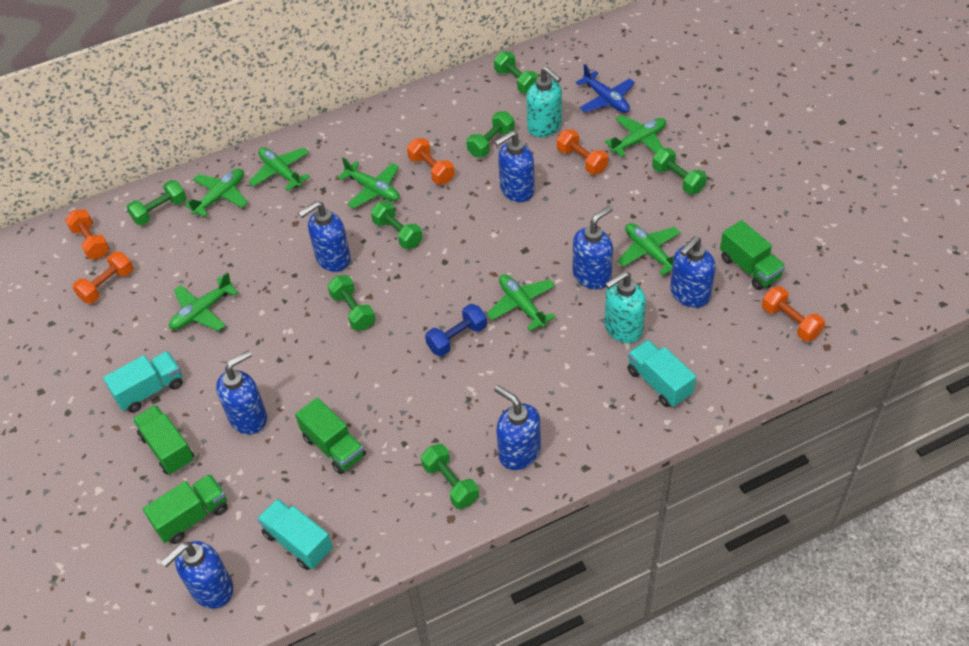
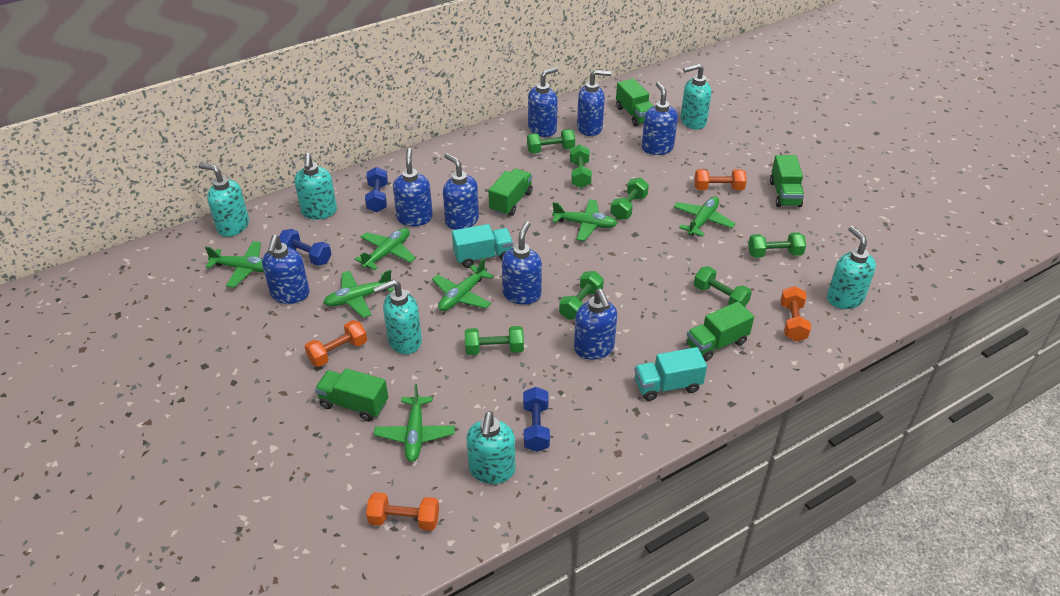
blue dumbbell: [425,304,487,356] = 1 -> [279,229,332,266] [365,167,388,212] [523,387,550,452] = 3
blue plane: [576,64,635,113] = 1 -> none = 0
blue soap dispenser: [161,541,233,609] [216,350,267,434] [298,201,351,272] [494,385,541,470] [495,131,535,202] [572,205,613,289] [670,236,716,308] = 7 -> [262,235,310,304] [393,148,433,226] [443,153,479,230] [502,221,542,305] [528,67,558,137] [574,289,617,360] [577,70,611,136] [642,82,678,155] = 8
green truck: [133,405,194,475] [143,474,228,544] [295,398,365,474] [720,220,785,290] = 4 -> [315,368,388,421] [488,168,533,216] [616,78,654,127] [686,301,754,361] [770,155,804,207] = 5
orange dumbbell: [65,210,110,259] [72,251,133,304] [407,138,455,184] [557,129,608,174] [762,286,825,341] = 5 -> [305,320,367,367] [366,492,439,531] [694,169,746,190] [780,286,811,341] = 4
turquoise soap dispenser: [526,67,562,137] [604,271,646,343] = 2 -> [198,163,249,237] [294,153,337,220] [373,280,422,354] [467,411,515,484] [680,64,712,130] [827,226,876,309] = 6
turquoise truck: [103,351,183,413] [257,499,333,570] [628,340,696,407] = 3 -> [452,224,513,268] [634,347,707,401] = 2

